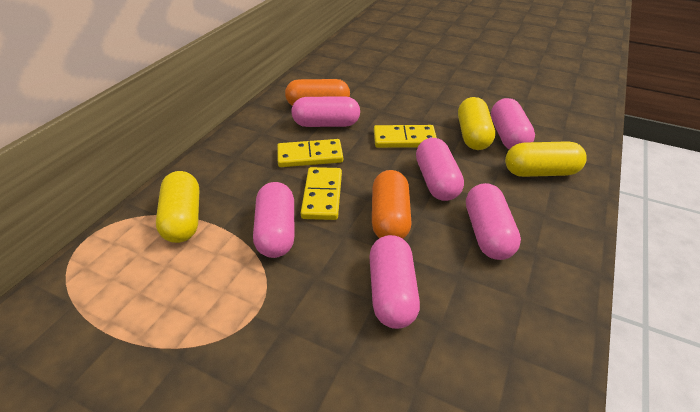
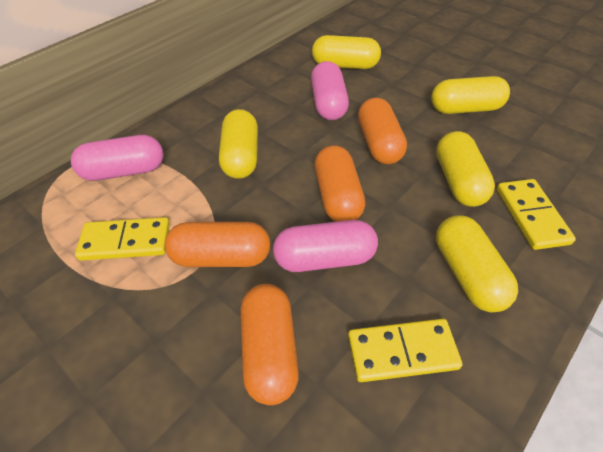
orange capsule: [285,79,350,106] [372,170,412,239] = 2 -> [165,222,271,267] [240,284,299,405] [314,145,365,222] [358,97,407,164] = 4
pink capsule: [253,182,295,258] [292,96,360,127] [369,235,420,329] [416,138,464,201] [466,183,521,260] [491,98,535,150] = 6 -> [71,135,164,181] [273,220,378,272] [311,61,349,120] = 3
yellow capsule: [156,171,199,243] [458,97,495,150] [505,141,587,177] = 3 -> [219,109,258,179] [312,35,381,69] [431,76,510,114] [436,131,495,207] [436,215,518,312] = 5

